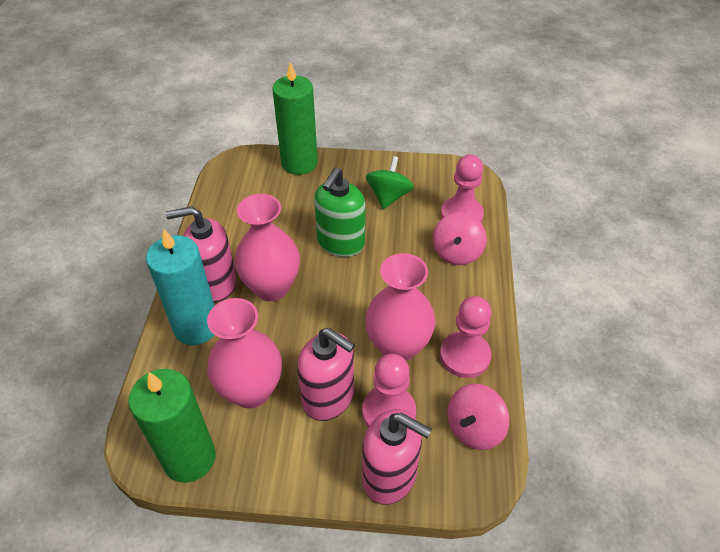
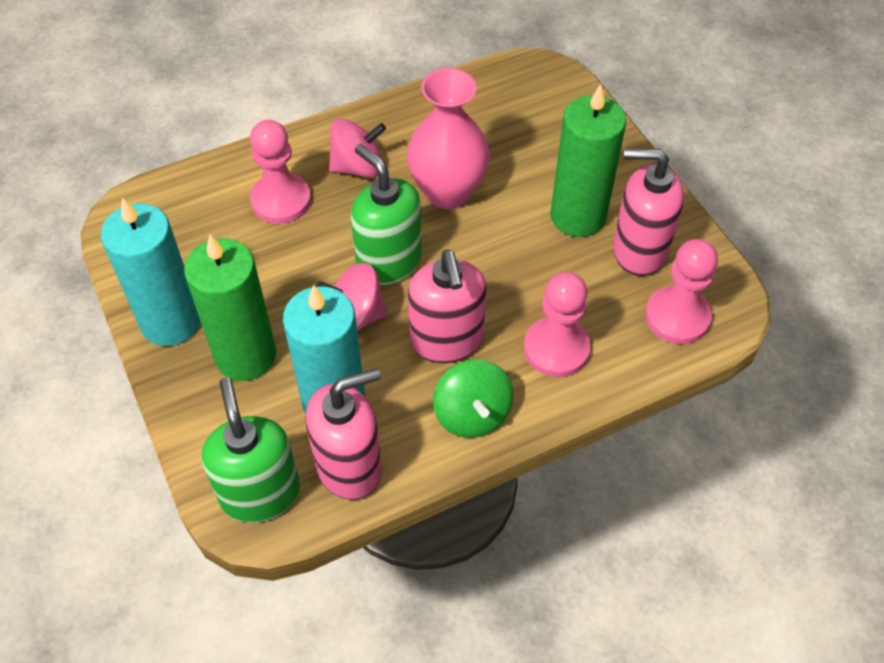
green soap dispenser: [314,167,365,257] = 1 -> [202,377,300,523] [351,144,422,285] = 2
pink vase: [207,298,282,409] [235,194,300,301] [365,253,436,361] = 3 -> [407,68,490,209] = 1
turquoise candle: [146,229,215,345] = 1 -> [101,198,200,346] [283,285,365,415] = 2

